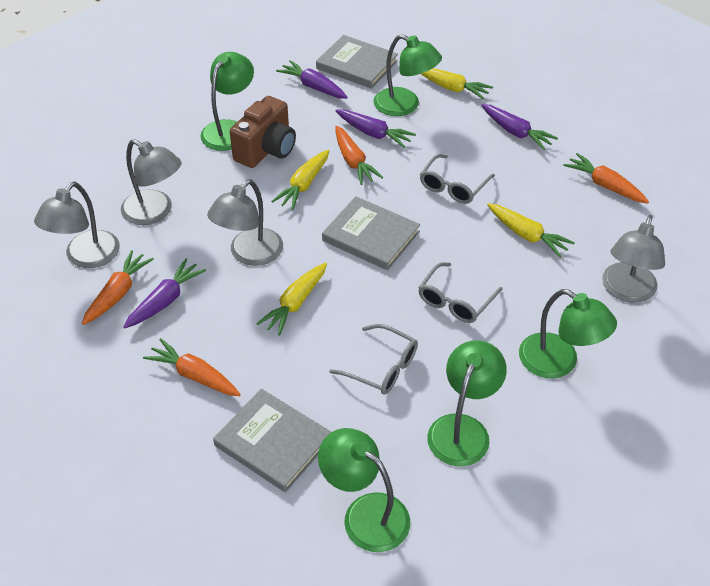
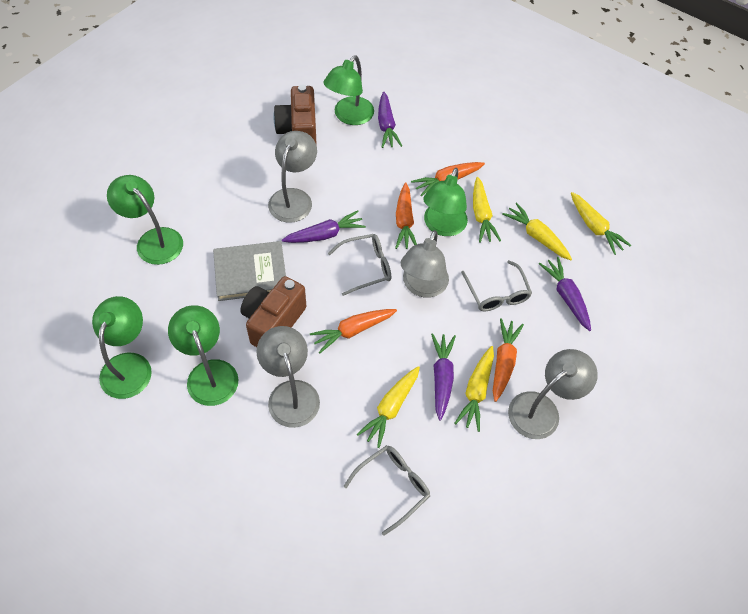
brown camera: [230,96,296,168] = 1 -> [240,276,306,347] [273,85,317,146] = 2
grey book: [213,389,331,492] [316,35,398,89] [322,196,420,270] = 3 -> [213,241,286,301] = 1
yellow carrot: [256,263,327,336] [271,150,329,210] [421,68,493,100] [487,203,575,258] = 4 -> [357,366,420,448] [455,346,494,432] [473,177,501,243] [502,202,572,260] [571,192,631,255] = 5

